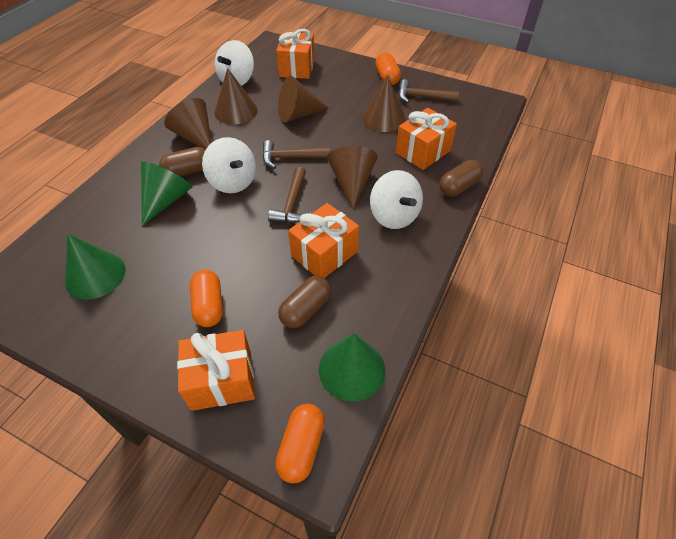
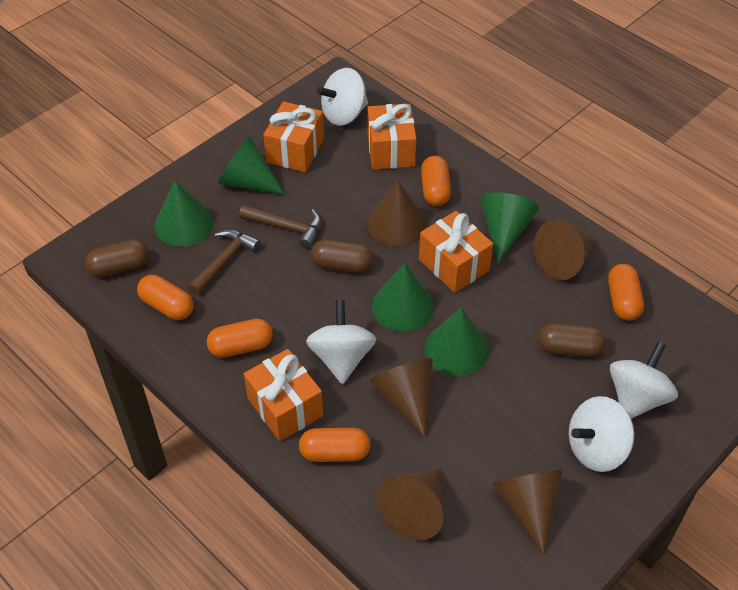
brown hammer: [263,140,330,169] [268,167,311,223] [398,79,459,103] = 3 -> [188,229,261,295] [239,205,321,249] = 2
green cone: [65,234,126,300] [141,162,192,226] [319,334,385,402] = 3 -> [155,181,213,247] [218,136,285,195] [372,263,434,331] [425,308,489,376] [480,193,539,264] = 5
orange capsule: [190,270,223,327] [275,404,325,483] [375,53,401,85] = 3 -> [137,275,194,320] [207,319,273,358] [299,428,371,462] [421,156,451,206] [608,264,644,321] = 5
white spinning top: [202,137,256,193] [215,40,254,86] [370,170,423,229] = 3 -> [306,300,376,384] [316,68,368,126] [569,396,634,472] [610,341,678,419] = 4

